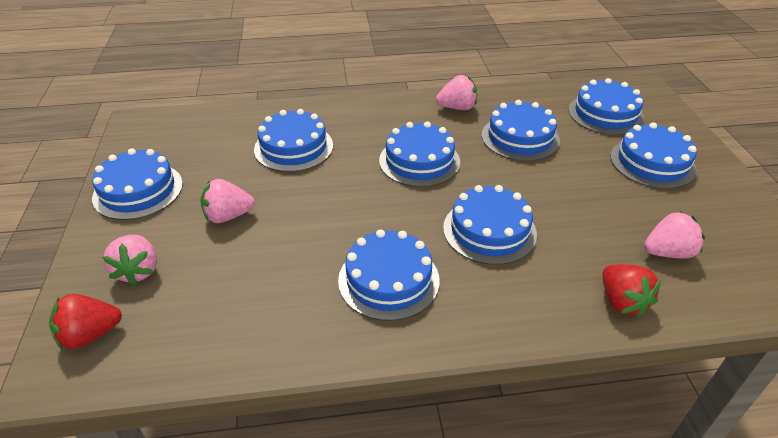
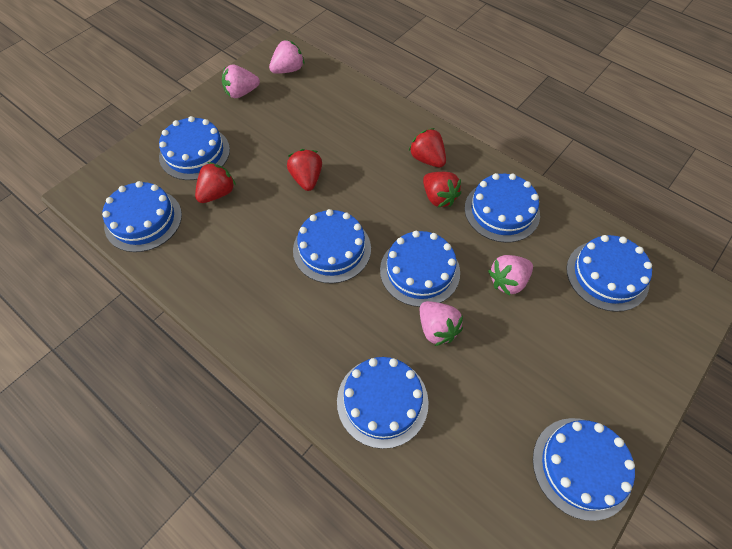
red strawberry: [49,294,122,350] [602,264,661,317] = 2 -> [195,162,236,203] [287,149,322,191] [409,128,446,168] [423,172,461,207] = 4

